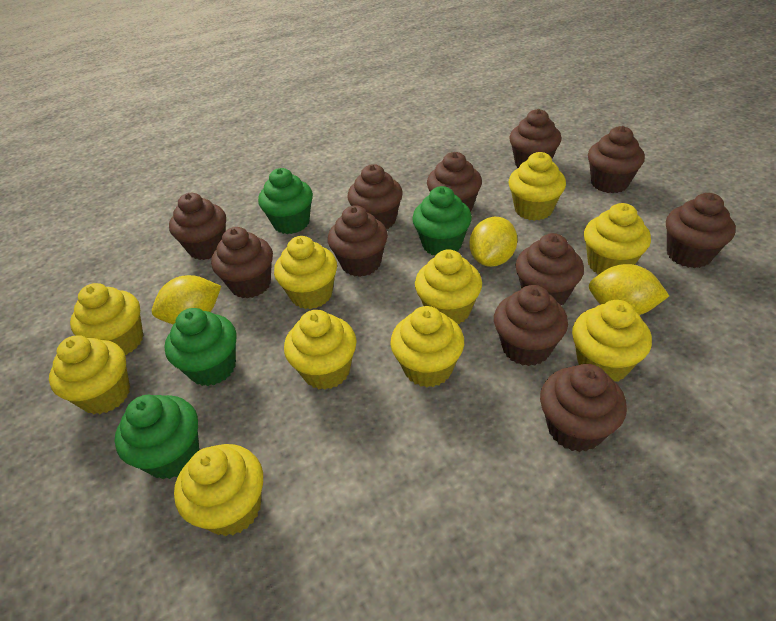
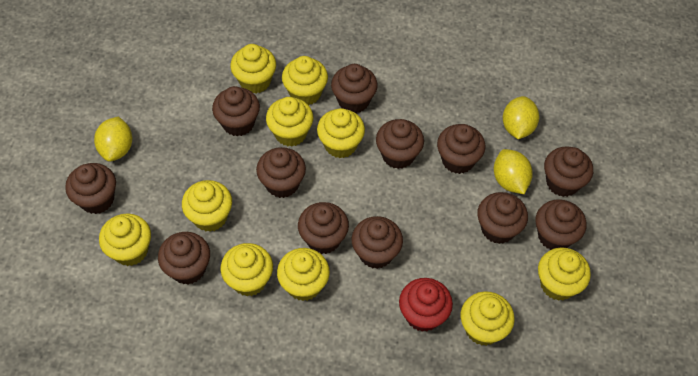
brown cupcake: [169,193,226,260] [211,227,273,298] [328,205,388,277] [347,164,403,229] [427,152,482,212] [494,285,568,366] [510,109,562,168] [516,233,584,305] [540,364,627,452] [588,126,645,193] [666,193,736,268] = 11 -> [65,163,116,214] [158,232,210,284] [212,86,260,136] [256,147,306,198] [298,202,349,254] [331,64,378,113] [351,216,403,269] [376,119,424,169] [437,124,486,174] [477,192,528,244] [535,199,586,250] [544,146,593,197] = 12
green cupcake: [114,395,199,479] [164,308,236,386] [258,168,313,234] [412,186,472,256] = 4 -> none = 0
red cupcake: none = 0 -> [399,278,453,332] = 1

